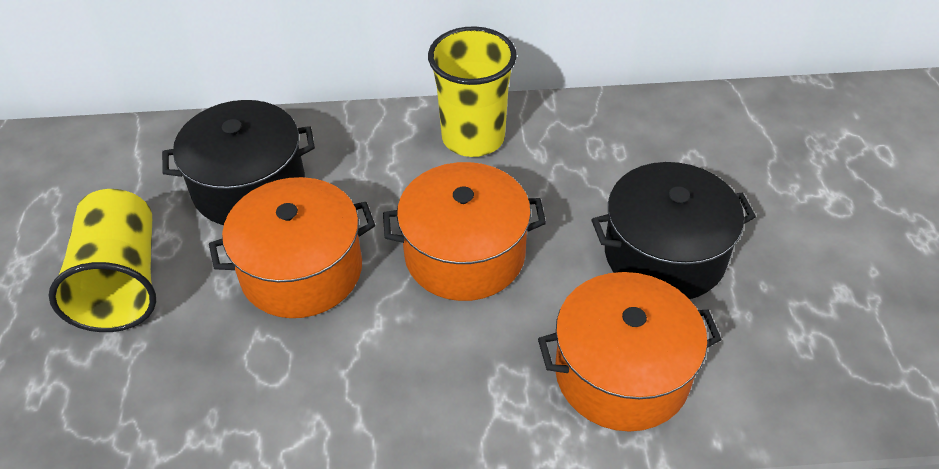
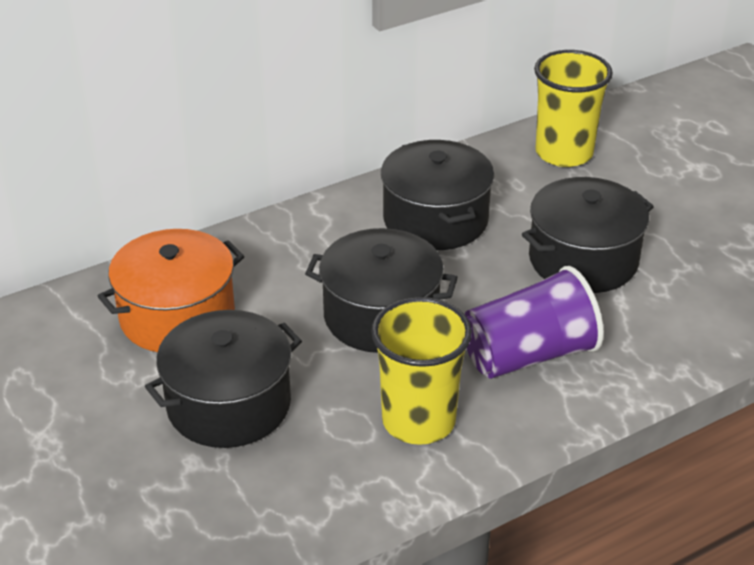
black pot: [162,100,315,225] [591,162,756,299] = 2 -> [145,310,302,448] [305,228,458,353] [381,140,494,250] [522,177,654,293] = 4
orange pot: [209,177,375,318] [383,162,546,301] [538,272,722,432] = 3 -> [98,229,244,352] = 1
purple cup: none = 0 -> [465,266,604,379] = 1

